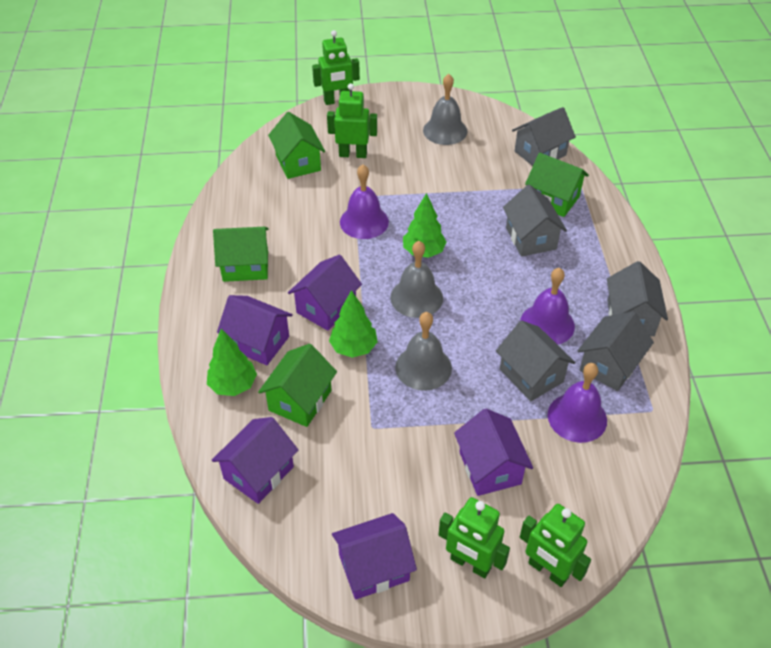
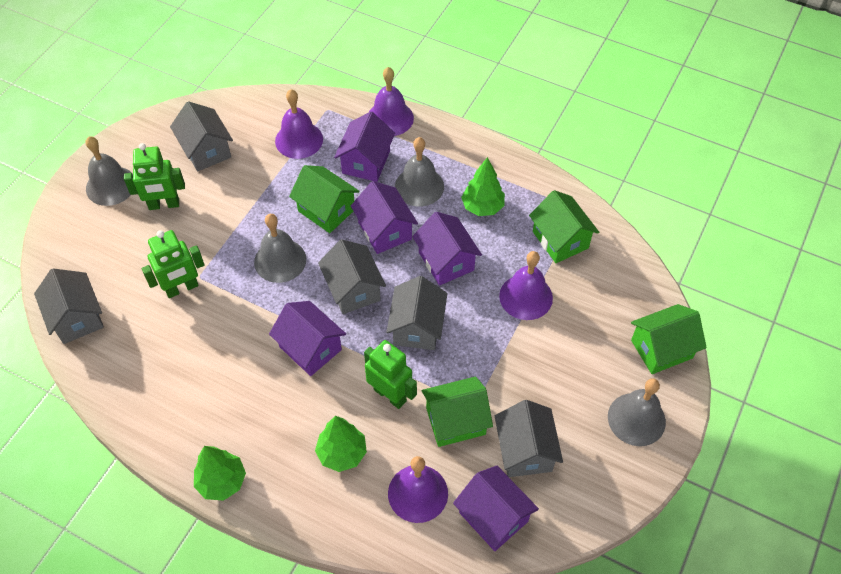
green robot: [312,30,360,105] [327,83,377,158] [438,497,510,578] [520,504,591,587] = 4 -> [124,143,185,210] [142,230,204,298] [364,340,417,409] = 3
grey bell: [390,241,443,318] [395,312,452,391] [423,74,467,145] = 3 -> [86,136,133,206] [254,214,306,283] [395,137,444,207] [608,378,666,446] = 4
purple bell: [340,164,389,239] [520,268,575,345] [548,363,607,443] = 3 -> [275,89,323,159] [369,67,414,136] [388,456,448,523] [499,251,553,320] = 4

